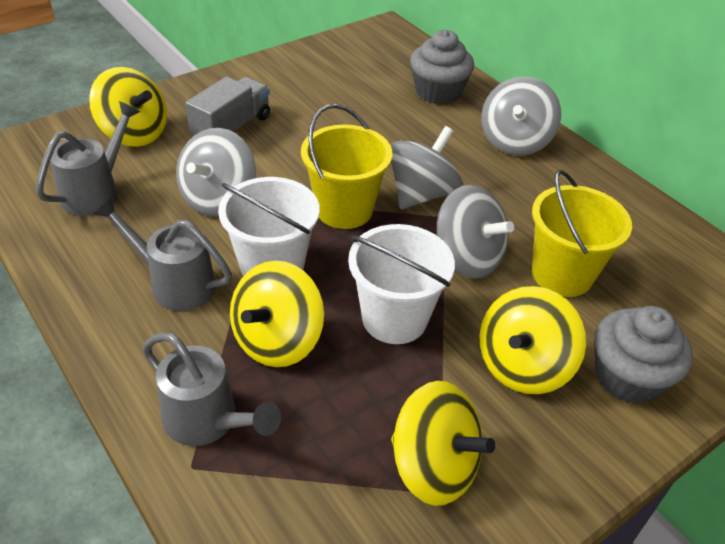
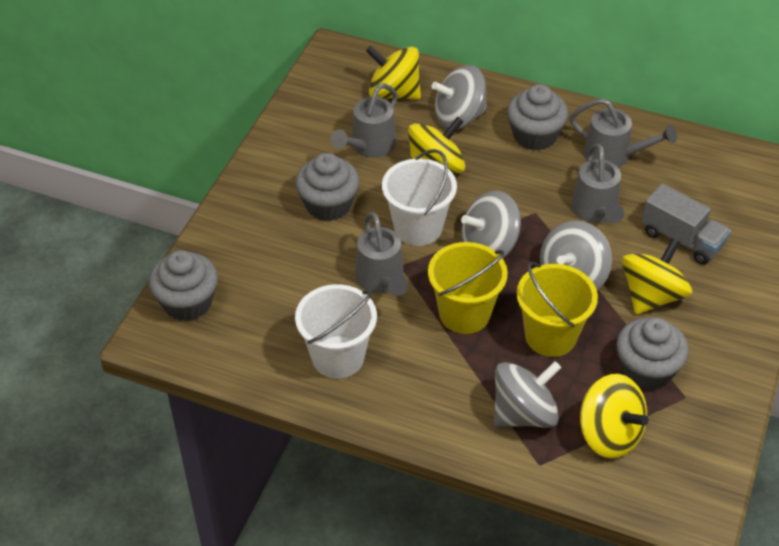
grey cupcake: [410,30,474,104] [594,306,693,404] = 2 -> [149,250,218,321] [295,153,360,221] [507,84,568,151] [616,317,689,390] = 4
grey watering can: [36,101,140,215] [93,197,232,311] [142,332,281,446] = 3 -> [331,83,398,158] [355,212,408,296] [570,98,677,168] [571,144,624,223] = 4

